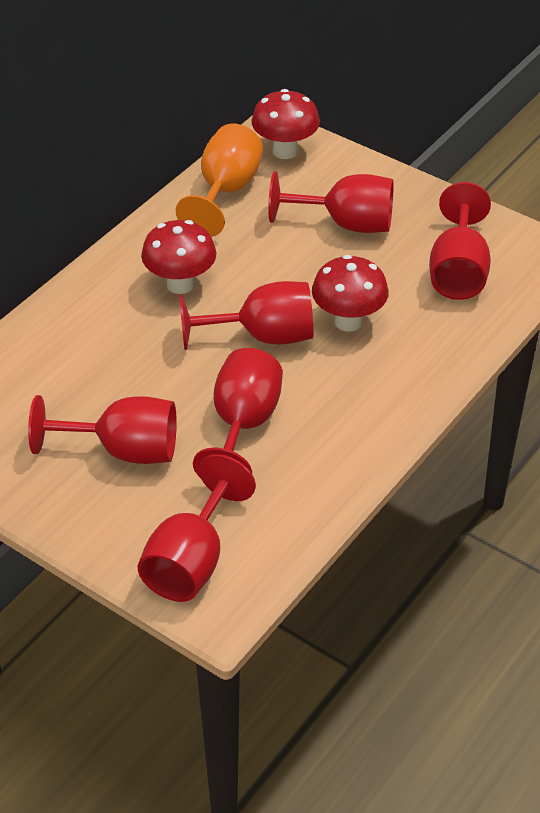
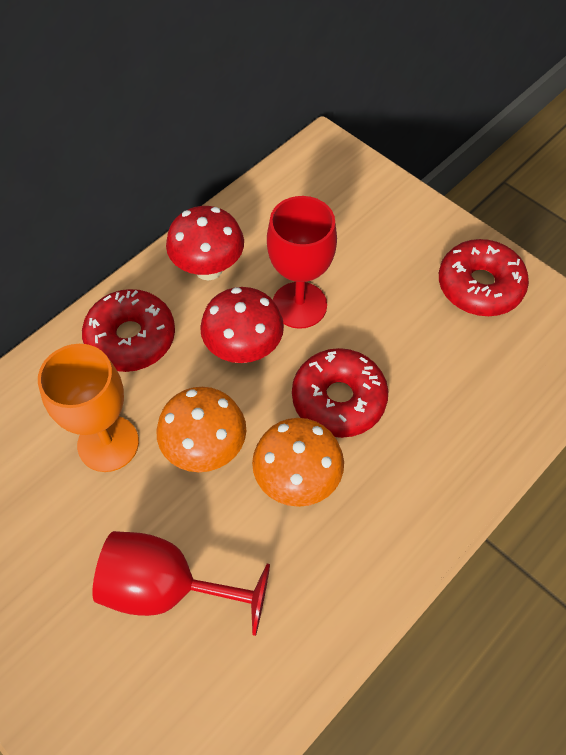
orange mushroom: none = 0 -> [157,387,246,472] [252,418,344,507] = 2
red donut: none = 0 -> [82,289,175,372] [292,348,388,438] [439,239,529,316] = 3
red goblet: [28,395,177,464] [138,454,256,602] [179,281,313,350] [193,348,283,477] [268,171,394,233] [429,182,491,300] = 6 -> [92,531,270,636] [267,196,337,329] = 2
red mushroom: [141,220,216,294] [251,89,320,159] [312,255,389,331] = 3 -> [166,206,244,280] [200,287,284,363] = 2

